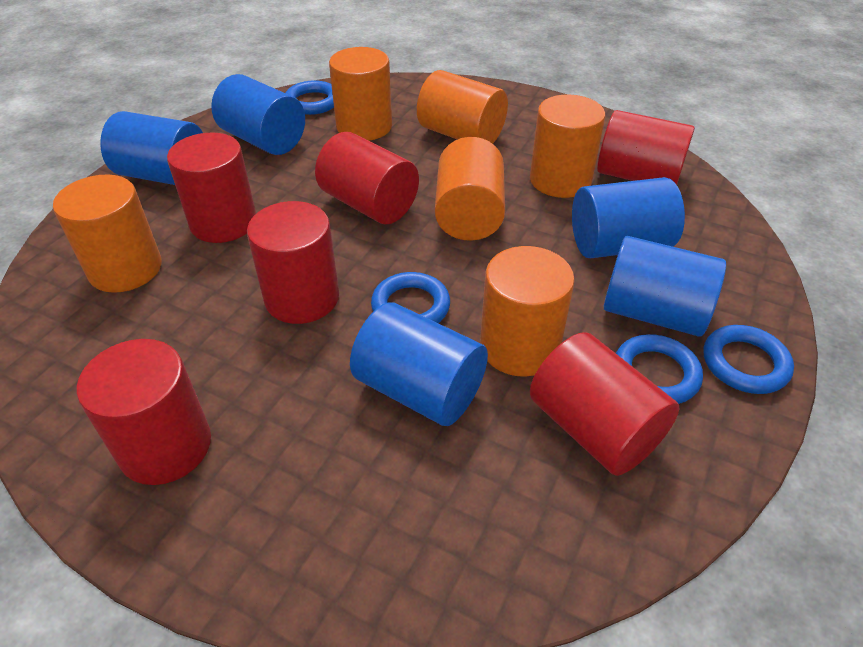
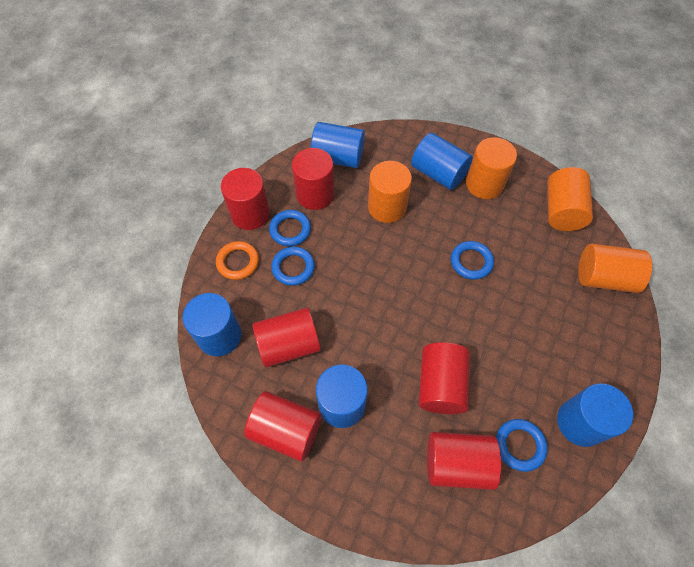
orange cylinder: [53,174,162,293] [329,47,392,141] [417,70,508,144] [435,137,505,241] [480,246,575,377] [530,95,605,198] = 6 -> [368,161,412,223] [466,137,517,199] [547,167,593,231] [578,244,652,293] = 4
orange ring: none = 0 -> [216,241,259,280] = 1

